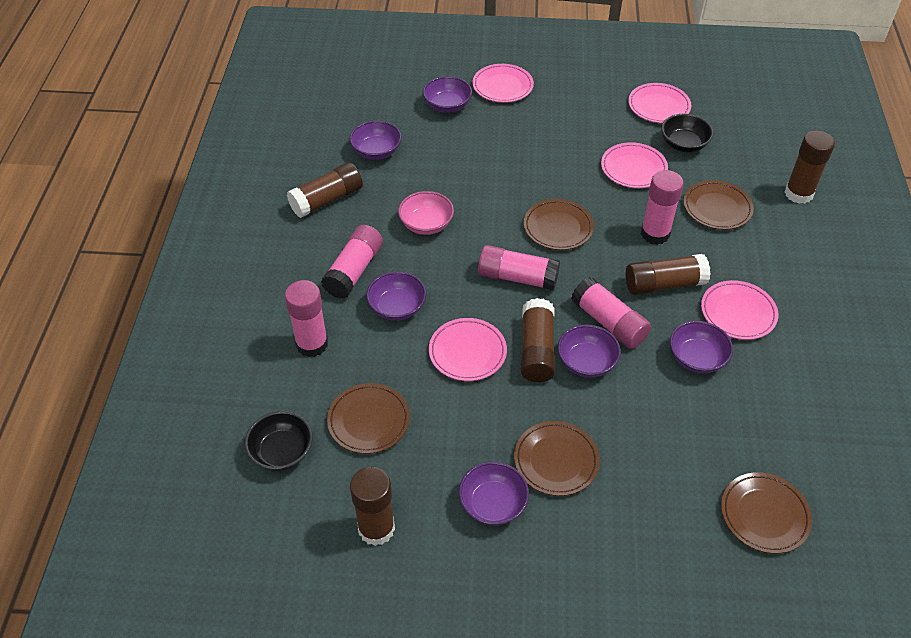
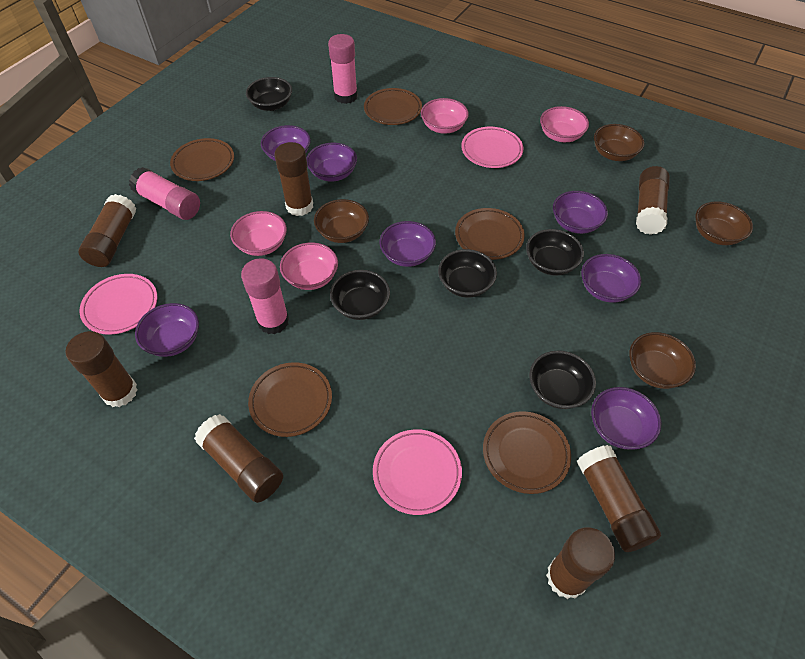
black bowl: [245,411,313,471] [661,114,714,152] = 2 -> [246,77,292,111] [330,270,390,320] [438,249,497,298] [526,229,584,276] [529,351,596,409] = 5
brown bowl: none = 0 -> [314,199,369,243] [594,124,644,161] [629,332,696,389] [696,201,753,245] = 4
brown glue stick: [287,162,363,218] [350,467,395,546] [521,298,555,382] [626,254,711,295] [785,130,835,204] = 5 -> [66,331,138,407] [78,194,137,267] [194,414,283,503] [275,142,313,216] [546,527,615,599] [577,445,661,552] [636,166,670,235] = 7
pink bowl: [398,191,454,235] = 1 -> [230,211,287,256] [280,242,338,290] [421,98,469,134] [540,106,589,142] = 4
pink glue stick: [285,280,328,357] [321,225,383,299] [478,245,560,291] [571,276,651,349] [641,170,684,245] = 5 -> [129,167,200,220] [241,258,289,334] [328,34,358,104] = 3
pink plate: [429,318,507,381] [472,64,534,103] [601,142,668,188] [628,83,691,123] [701,280,778,340] = 5 -> [80,274,157,335] [373,429,462,515] [461,127,523,168] = 3
purple bowl: [349,121,402,160] [366,271,426,321] [423,76,472,113] [459,462,529,526] [558,325,621,378] [670,321,733,373] = 6 -> [135,303,199,357] [261,125,311,161] [306,143,357,182] [379,221,436,267] [553,191,608,234] [581,254,641,303] [591,387,661,450] = 7

